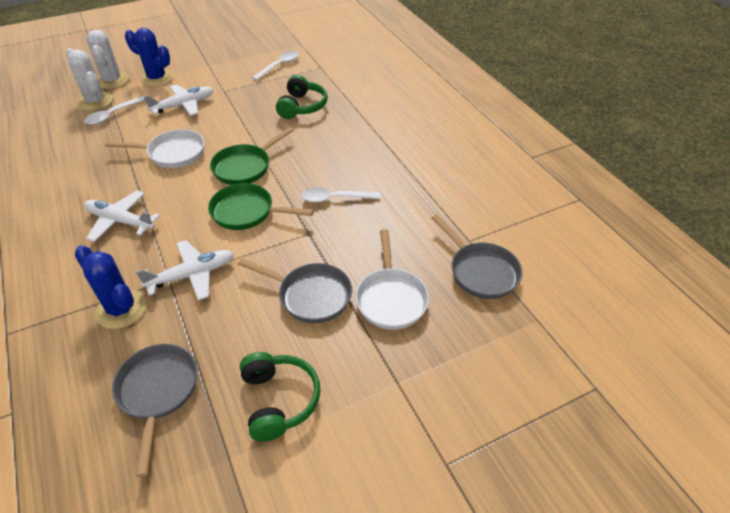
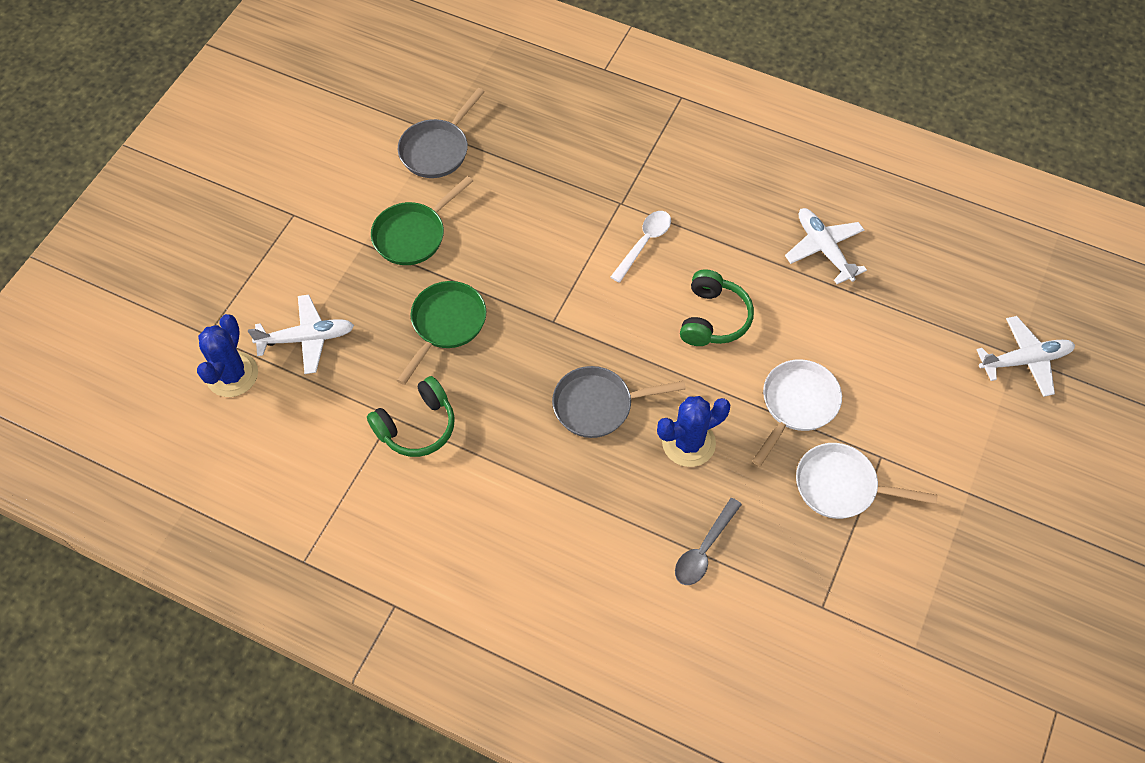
grey pan: [112,344,198,477] [238,258,352,323] [431,214,522,299] = 3 -> [398,88,485,178] [552,366,686,438] = 2
grey spoon: none = 0 -> [675,498,742,585] = 1
white cactus: [66,48,113,111] [87,30,129,89] = 2 -> none = 0
white spoon: [84,96,145,125] [252,51,299,80] [301,187,381,203] = 3 -> [611,211,671,283] = 1

